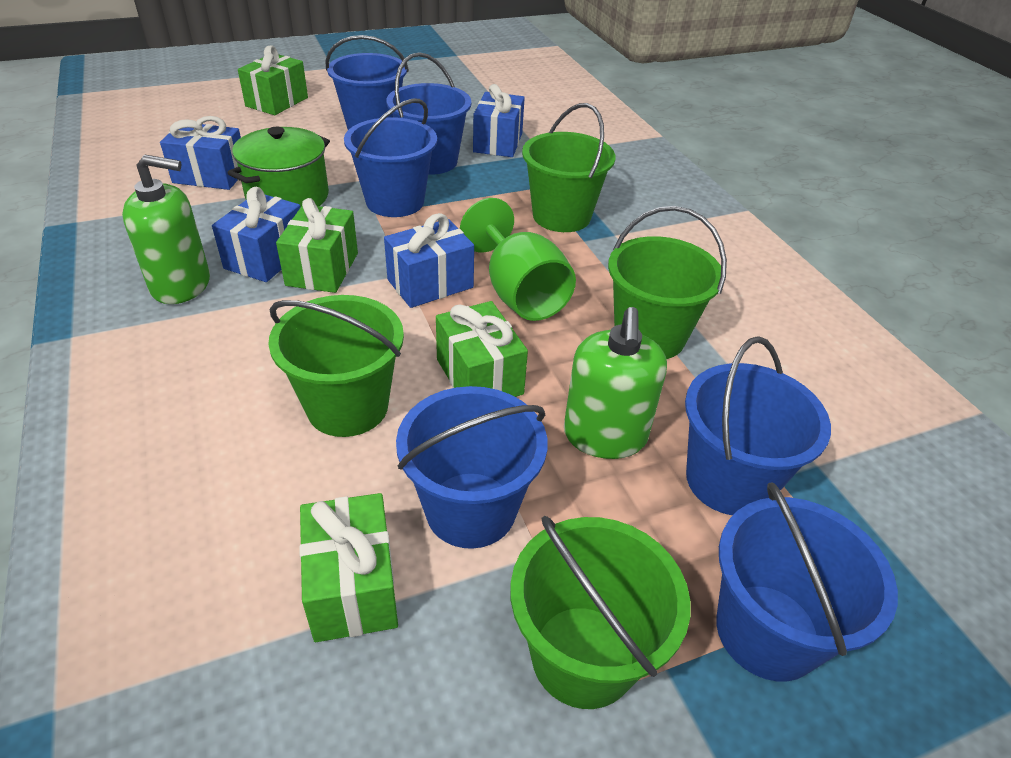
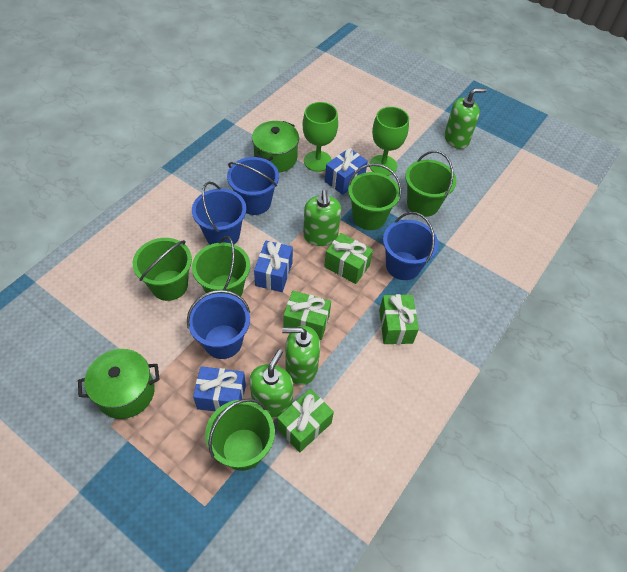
blue bucket: [325,35,409,130] [344,98,437,217] [386,52,471,175] [396,386,547,549] [685,337,831,515] [716,482,898,682] = 6 -> [187,290,250,359] [192,182,246,245] [227,157,279,215] [383,212,438,280] = 4
blue gift: [160,116,241,190] [212,187,300,282] [384,213,474,308] [473,84,525,157] = 4 -> [193,366,246,411] [254,240,293,292] [325,148,368,195] = 3
green bucket: [268,295,404,437] [510,516,691,709] [522,103,615,232] [608,206,727,359] = 4 -> [133,238,192,301] [192,236,250,296] [205,398,275,471] [348,163,401,230] [405,151,457,217] = 5
green goblet: [460,198,576,321] = 1 -> [303,102,338,172] [369,107,409,176] = 2
green pot: [227,127,330,208] = 1 -> [78,349,160,419] [252,121,299,172] = 2
green soap dispenser: [122,155,210,304] [564,307,667,459] = 2 -> [250,349,293,419] [282,326,320,385] [303,190,341,246] [444,88,487,149] = 4

